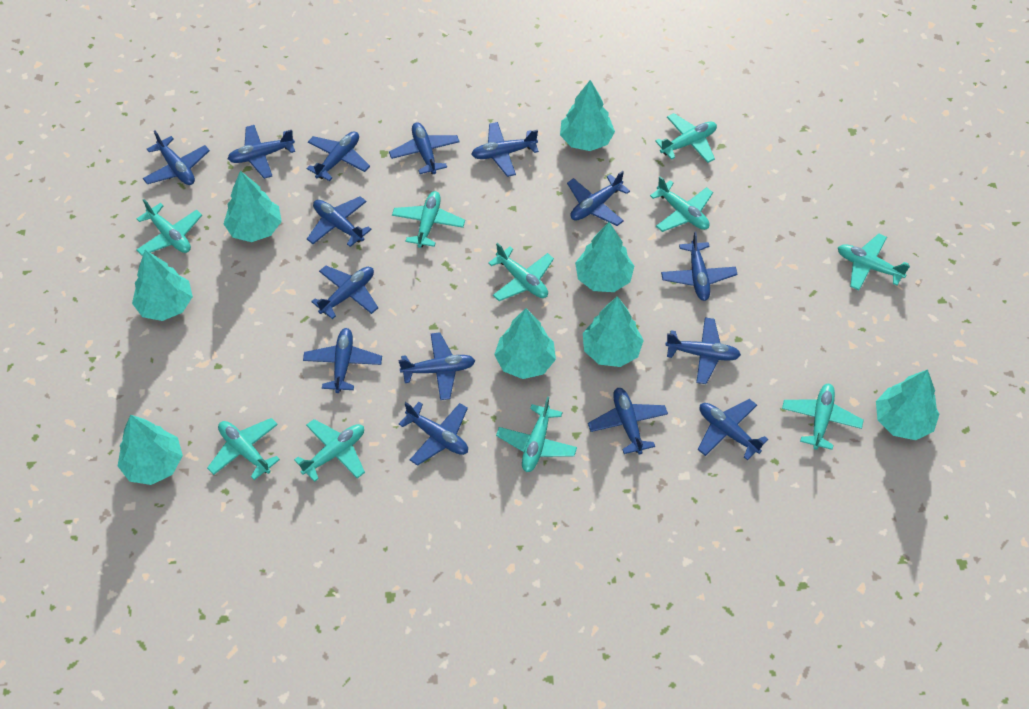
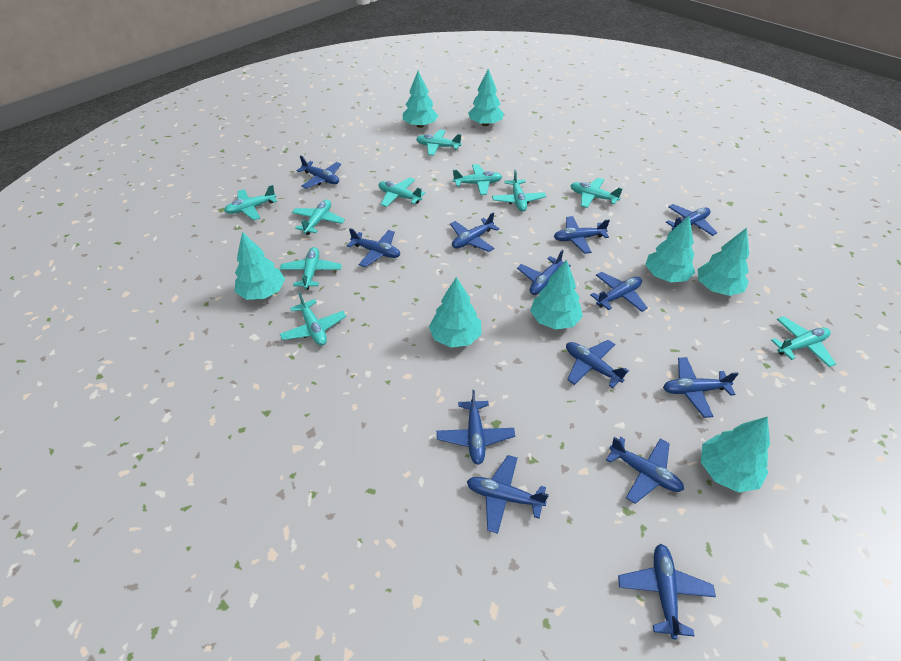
blue plane: [143,131,210,185] [228,125,295,179] [303,328,382,393] [307,131,370,181] [307,196,372,247] [311,266,378,319] [389,122,460,174] [398,332,476,400] [399,402,468,466] [471,122,539,177] [567,171,630,226] [588,388,668,455] [661,231,737,301] [665,317,741,384] [698,399,768,460] = 15 -> [296,155,341,188] [347,228,400,267] [437,390,515,465] [450,212,499,252] [467,455,549,534] [517,250,575,295] [554,216,610,254] [566,340,629,388] [591,272,648,312] [606,437,684,504] [618,544,716,639] [663,357,738,418] [666,204,717,236] = 13

